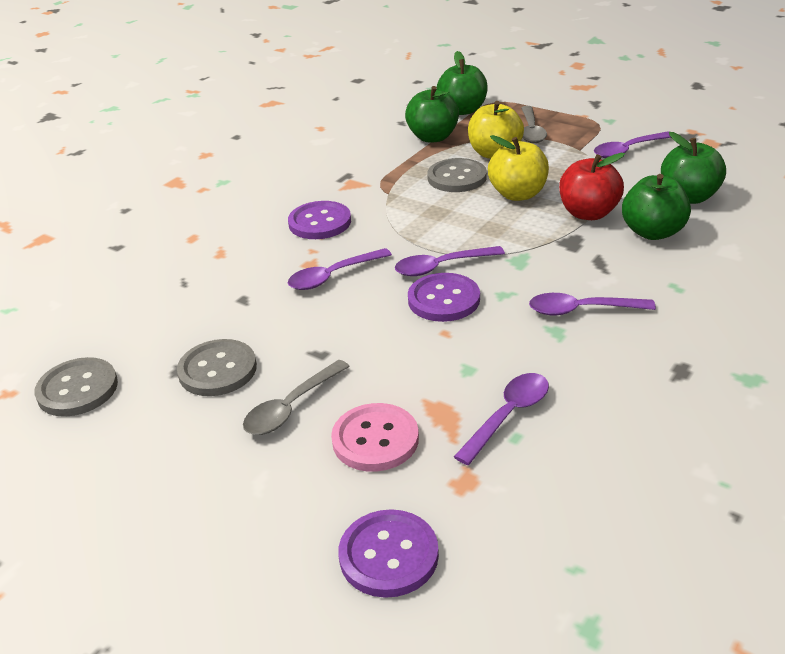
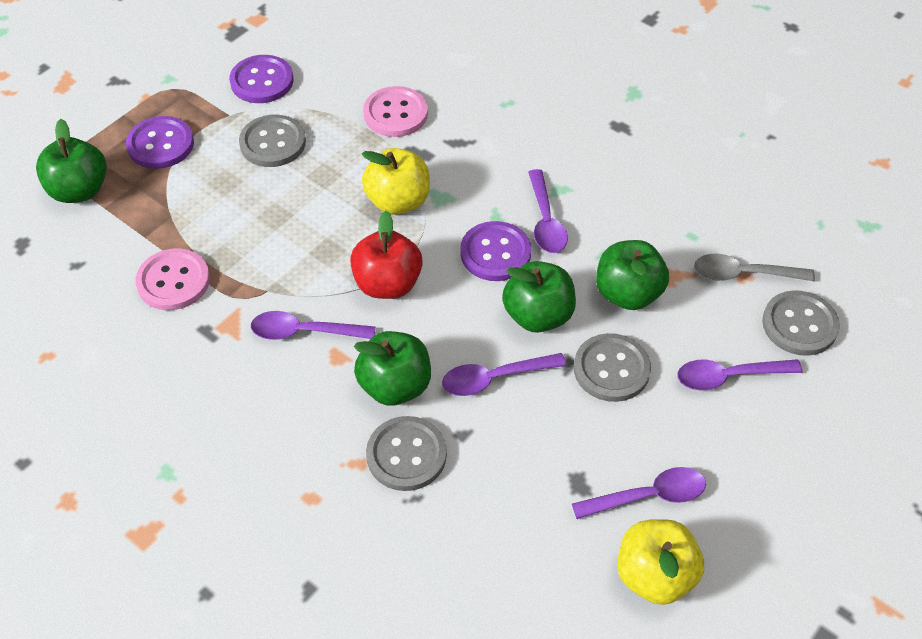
grey button: [34,357,118,417] [177,339,257,396] [427,158,487,192] = 3 -> [239,115,306,167] [366,416,447,491] [574,333,651,402] [762,290,840,356] = 4
grey spoon: [243,360,350,435] [521,106,547,143] = 2 -> [694,254,815,281] = 1
pink button: [331,403,419,472] = 1 -> [135,248,210,310] [363,86,428,137] = 2

